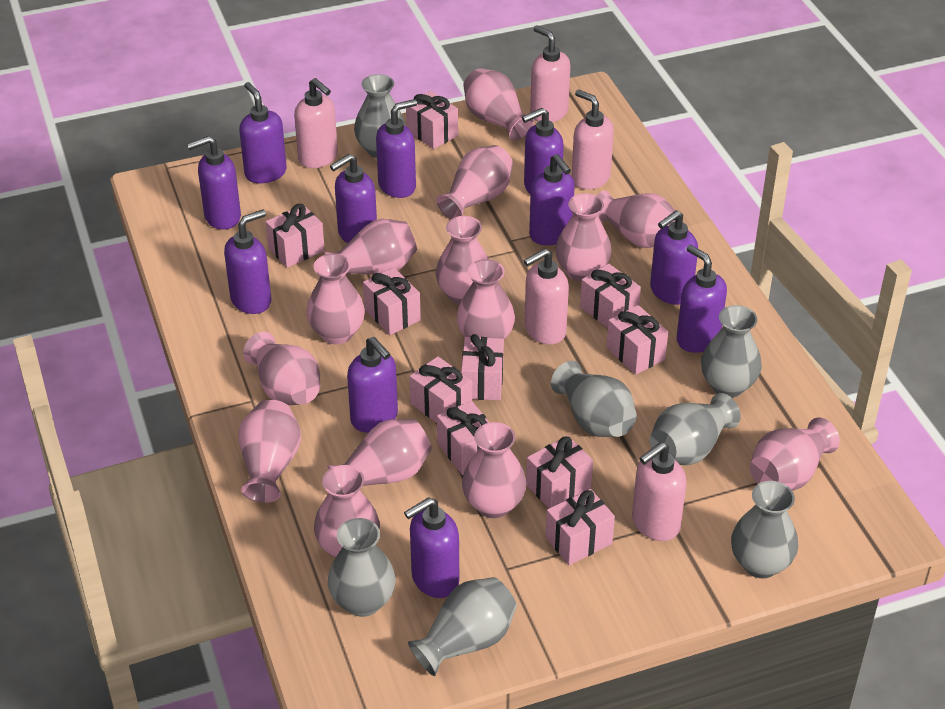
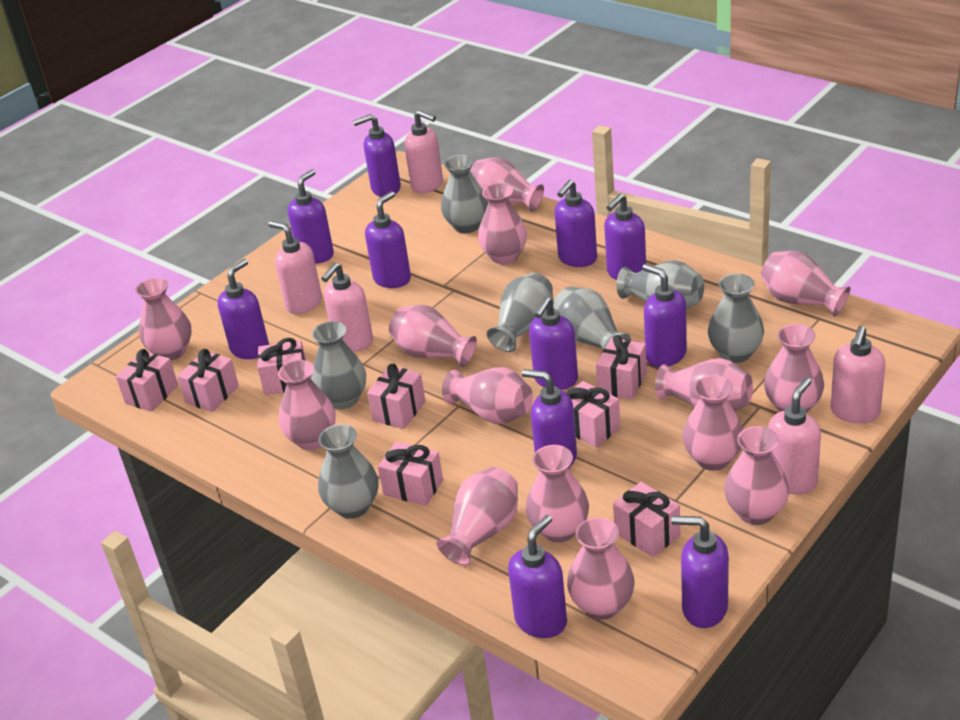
pink gift: [266,204,325,268] [363,268,421,335] [406,91,458,149] [410,356,472,423] [437,401,490,475] [461,334,504,400] [526,435,593,508] [546,489,615,565] [580,263,641,328] [606,305,668,375] = 10 -> [116,349,178,412] [177,349,239,412] [257,338,306,395] [367,364,426,429] [378,441,443,506] [567,381,620,448] [596,335,647,400] [613,482,680,557] = 8

